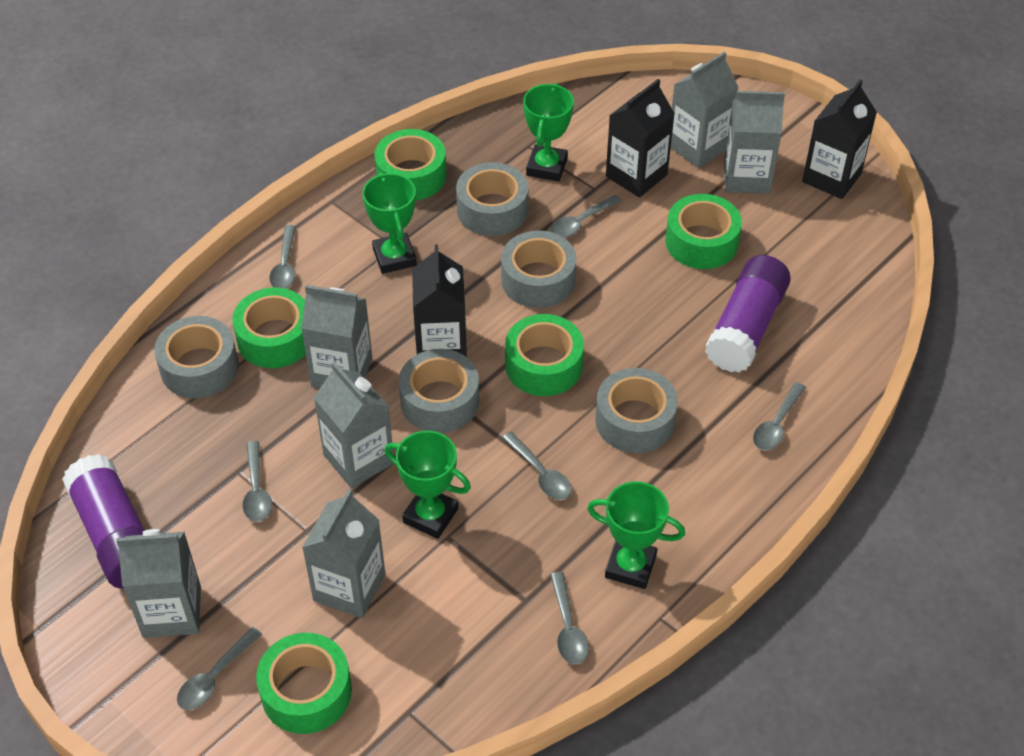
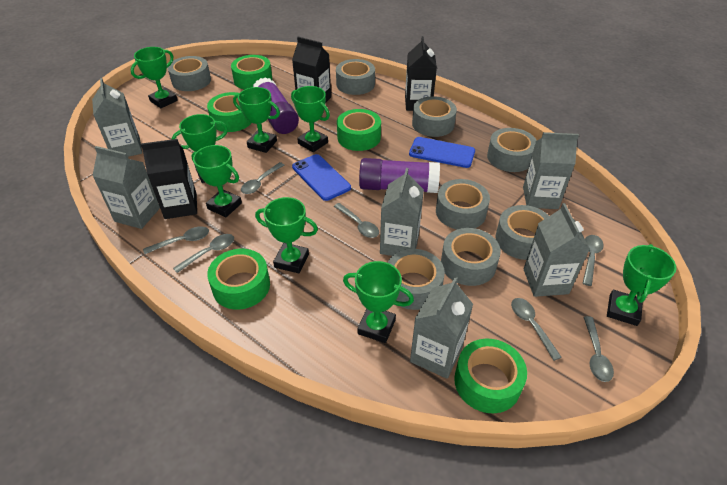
blue phone: none = 0 -> [292,154,351,201] [409,137,475,168] = 2
green trophy: [362,172,417,274] [385,431,471,539] [523,83,574,181] [587,481,685,589] = 4 -> [130,47,178,108] [171,114,228,183] [191,145,242,217] [233,87,280,153] [255,197,318,273] [291,86,330,152] [343,261,414,343] [607,244,676,326] = 8
grey tape: [154,316,239,398] [399,349,479,433] [456,162,528,236] [501,231,576,308] [595,368,678,453] = 5 -> [168,56,211,91] [336,59,375,95] [387,249,445,310] [412,96,457,137] [436,179,490,229] [441,228,501,286] [487,128,537,172] [495,205,549,260] = 8

